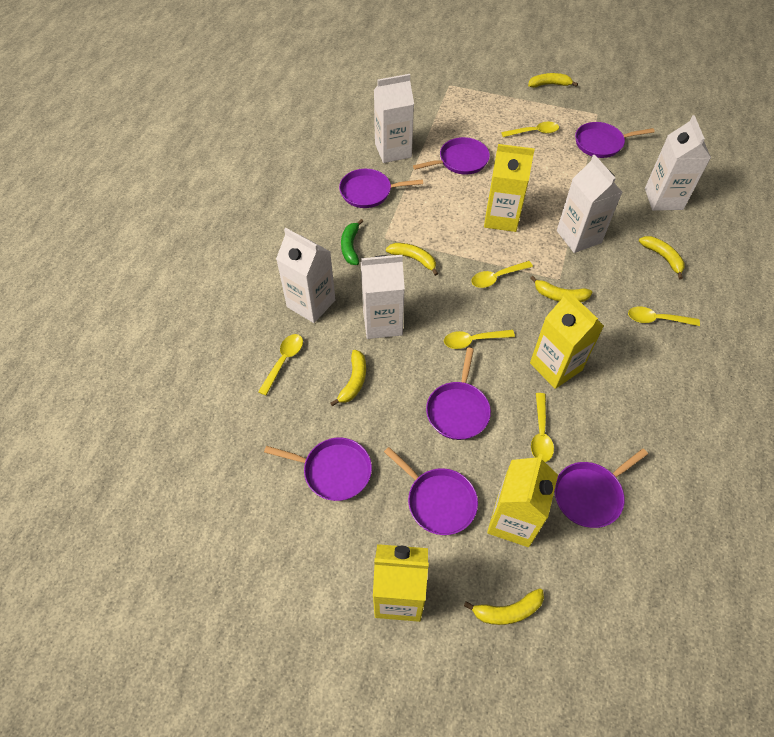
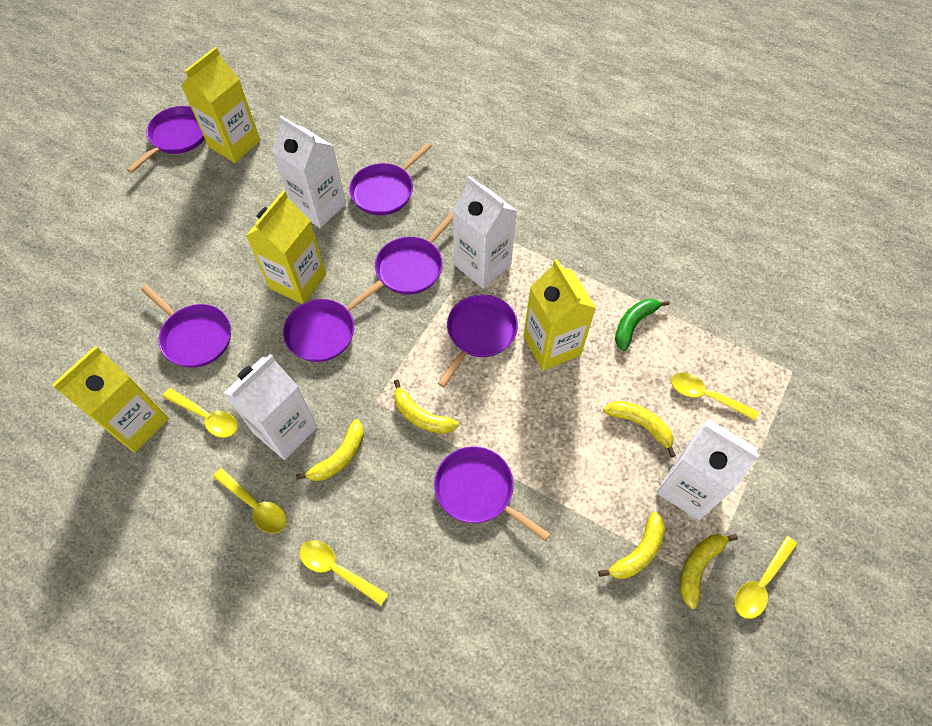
white carton: [276,228,336,323] [361,255,405,339] [374,74,414,163] [557,155,622,253] [645,115,711,211] = 5 -> [224,354,317,460] [272,115,346,228] [452,176,517,289] [656,419,760,520] = 4
yellow banana: [331,350,366,406] [386,243,438,276] [464,588,544,625] [528,73,578,88] [530,276,593,302] [639,236,685,279] = 6 -> [296,419,364,481] [394,379,459,434] [598,512,665,579] [603,401,676,458] [680,534,738,609] = 5
yellow spoon: [258,334,303,396] [444,330,515,349] [471,261,533,288] [501,122,559,137] [531,393,554,462] [628,307,700,326] = 6 -> [163,388,237,438] [213,468,286,534] [299,540,388,606] [671,373,759,421] [735,536,798,619] = 5

